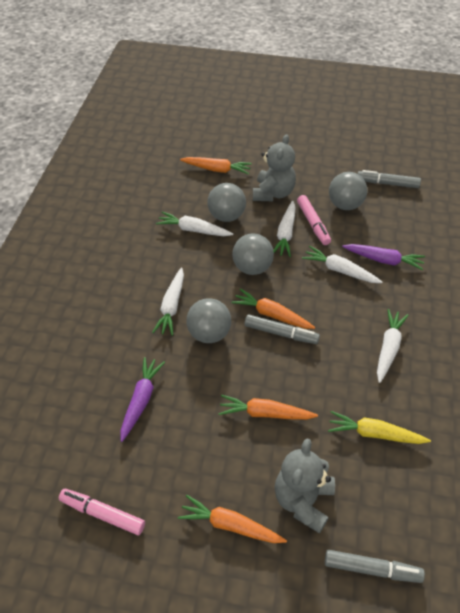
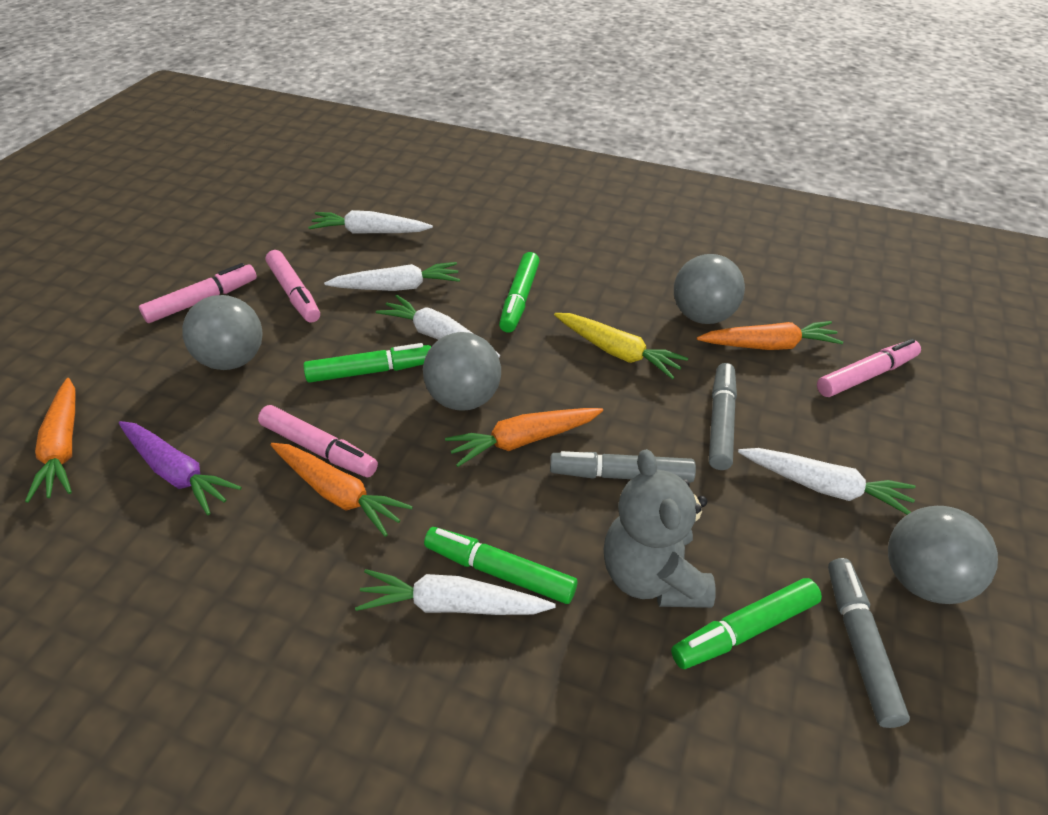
green marker: none = 0 -> [303,343,431,383] [424,527,577,604] [499,252,540,333] [671,578,822,669] = 4
grey teddy bear: [253,134,296,201] [275,438,335,534] = 2 -> [604,449,715,608] = 1
pink marker: [59,489,145,535] [297,195,331,245] = 2 -> [139,263,257,323] [258,405,378,477] [266,250,320,323] [817,339,921,397] = 4
purple carrot: [120,357,165,442] [342,244,425,270] = 2 -> [119,421,242,515] = 1

